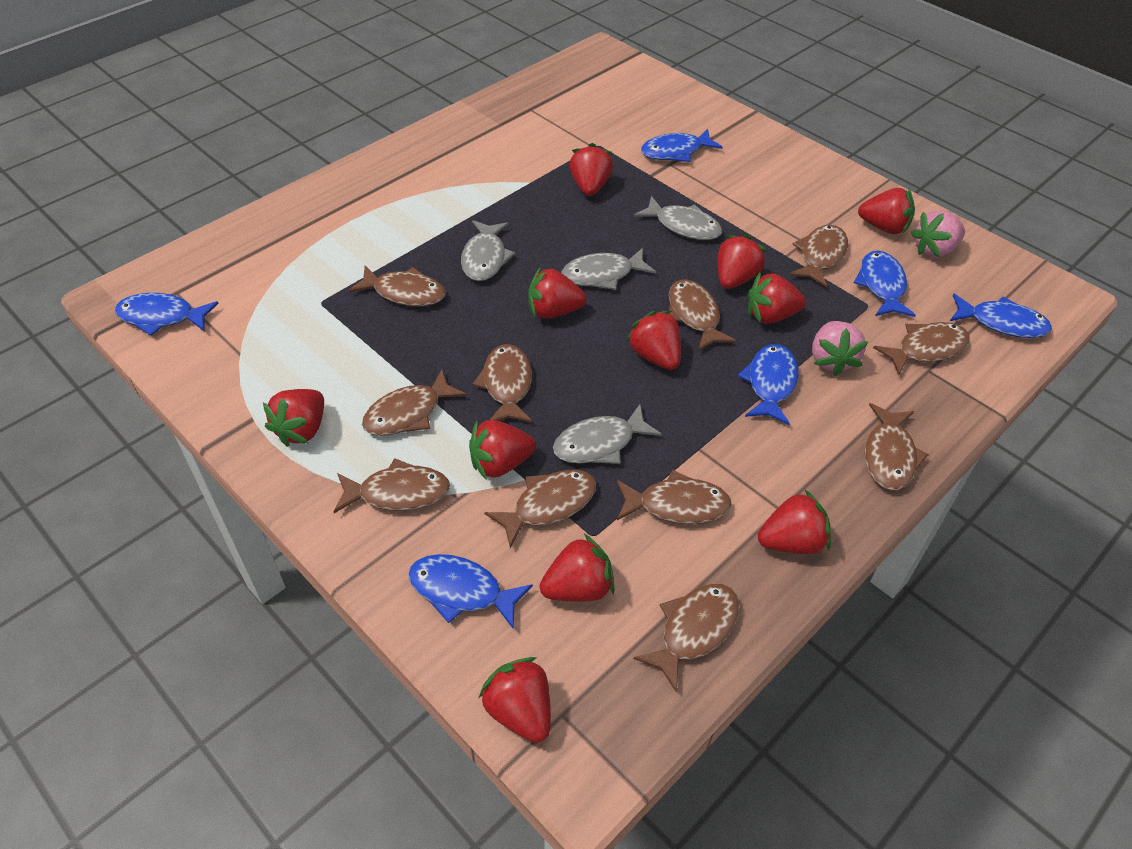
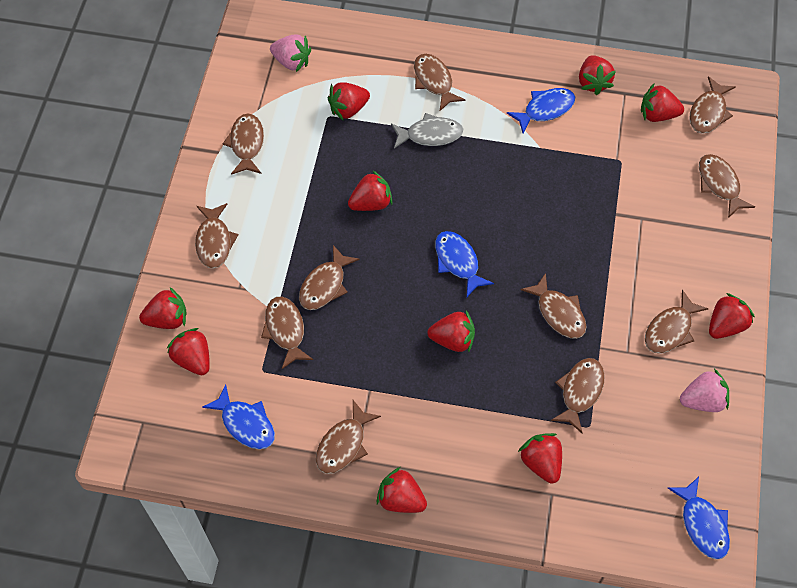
blue fish: [115,293,219,336] [408,554,533,630] [641,129,723,162] [738,344,798,425] [854,250,916,317] [950,293,1052,338] = 6 -> [202,384,275,449] [435,231,494,297] [507,88,575,133] [668,477,730,559] = 4
grey fish: [461,220,515,281] [553,404,662,464] [561,248,656,290] [634,196,722,240] = 4 -> [391,113,463,149] = 1
red strawberry: [263,389,324,447] [469,420,536,480] [479,657,551,743] [528,267,587,319] [540,534,615,602] [570,143,613,196] [626,311,681,370] [718,235,767,289] [748,273,806,323] [758,490,831,554] [858,188,915,234] = 11 -> [139,287,187,329] [167,328,210,375] [328,82,370,120] [348,170,392,211] [376,467,427,513] [427,311,475,353] [518,433,562,484] [579,55,616,95] [641,83,684,122] [709,293,755,339] = 10

